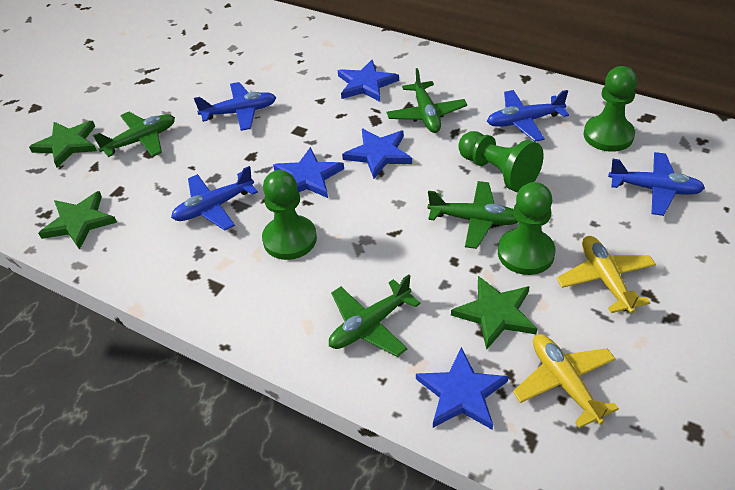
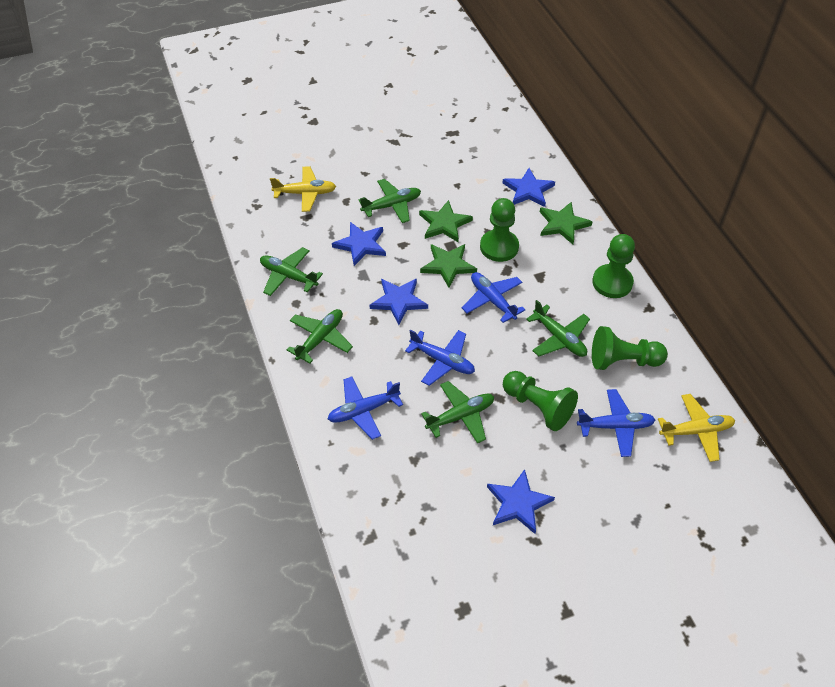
green plane: [93,112,175,157] [329,274,421,357] [387,68,467,133] [428,181,518,249] = 4 -> [260,247,323,296] [287,309,353,364] [359,179,421,223] [421,381,494,444] [526,300,590,357] = 5

